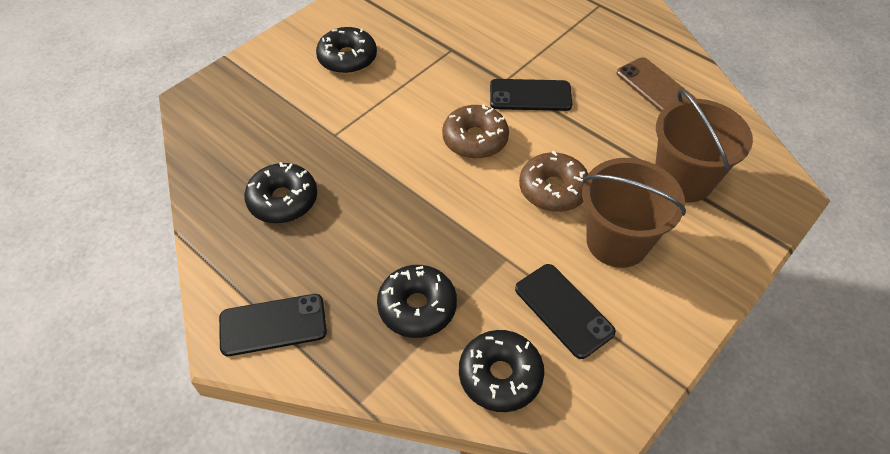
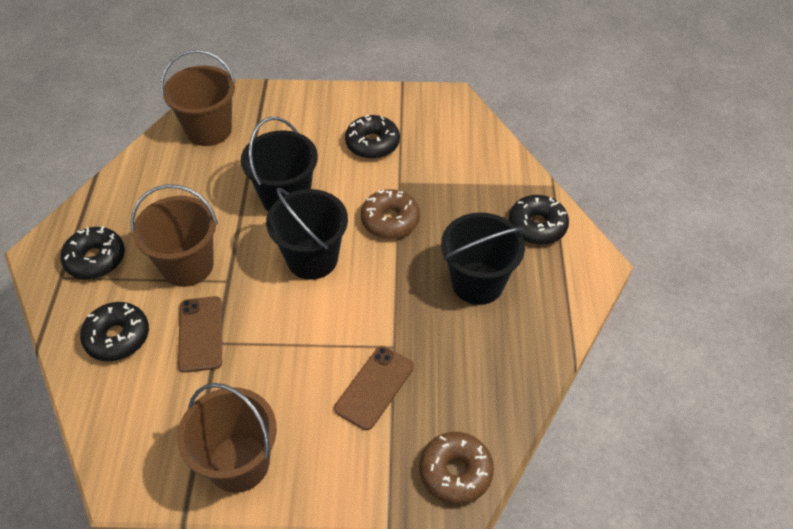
black bucket: none = 0 -> [241,117,318,212] [266,188,348,280] [441,213,525,305] = 3
black phone: [219,294,327,356] [490,79,572,111] [515,264,616,359] = 3 -> none = 0
brown bucket: [582,158,686,268] [655,89,753,202] = 2 -> [130,184,218,287] [161,50,236,146] [177,383,277,493] = 3
brown phone: [617,57,697,112] = 1 -> [178,296,222,373] [334,346,414,430] = 2

